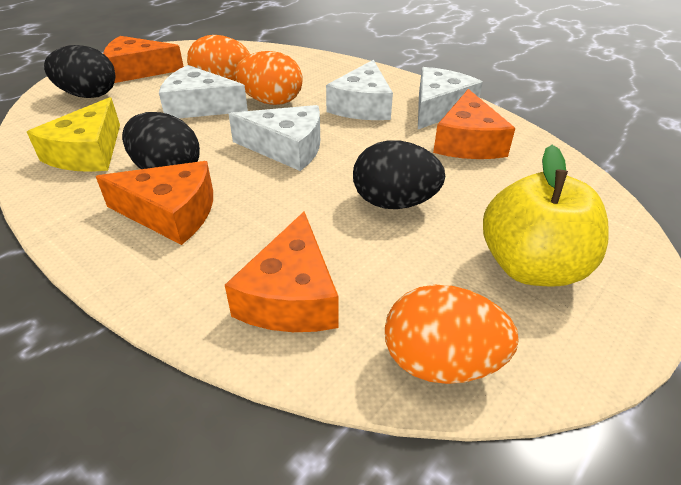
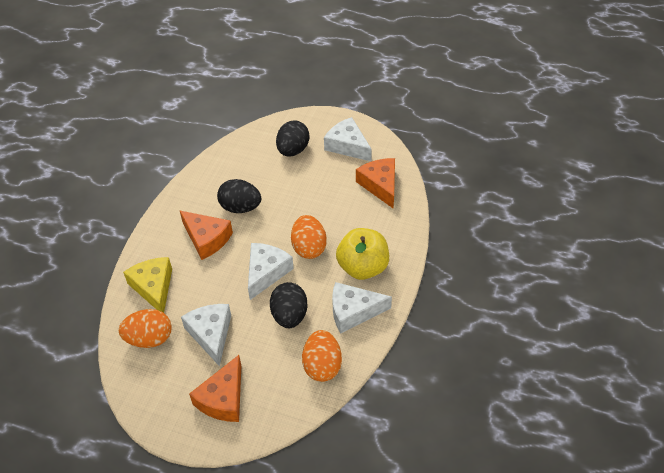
orange cheese: [96,161,213,245] [103,36,184,83] [225,212,339,332] [433,89,515,159] = 4 -> [180,211,233,260] [189,355,241,422] [356,158,395,209] = 3

